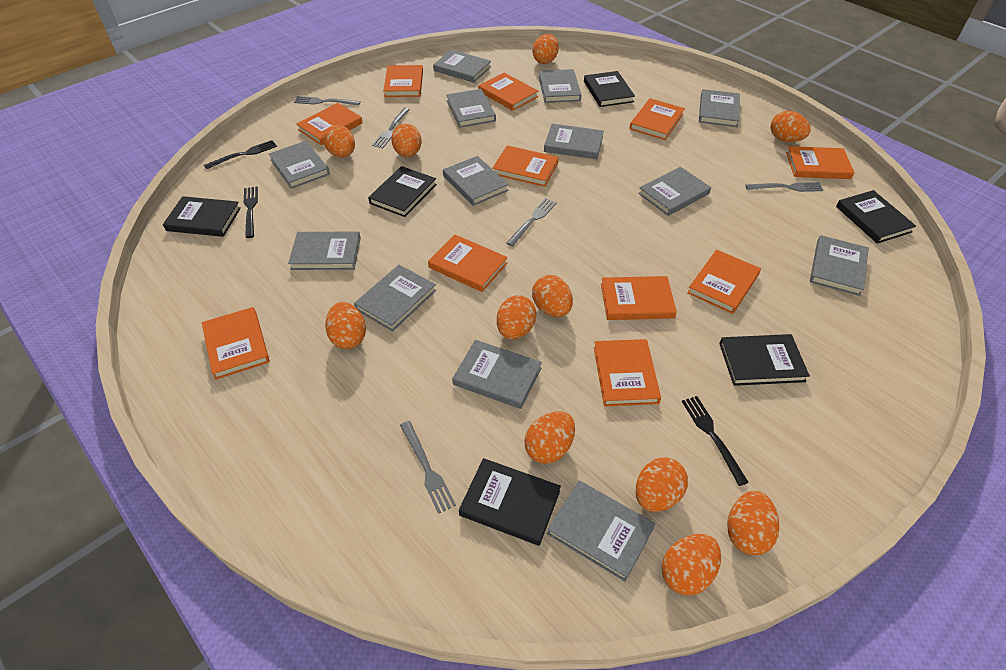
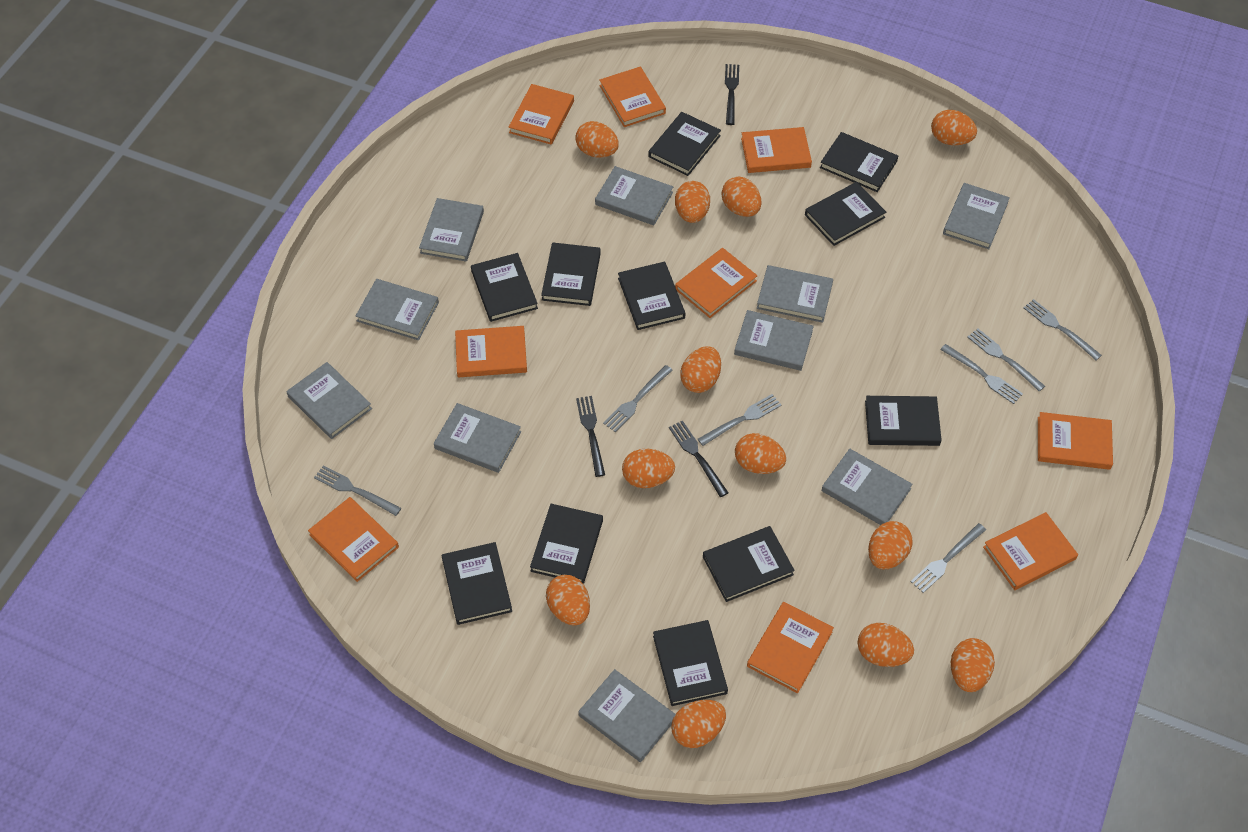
black book: [163,196,241,237] [368,166,437,217] [459,458,561,546] [584,71,635,107] [719,334,810,386] [836,190,916,244] = 6 -> [442,542,512,625] [471,253,538,322] [530,504,603,584] [541,242,601,306] [618,262,686,330] [648,112,721,176] [653,620,728,706] [703,526,795,602] [805,182,886,246] [820,132,898,192] [865,396,942,446] = 11
grey book: [269,141,330,189] [288,232,361,270] [354,265,436,331] [433,50,491,83] [443,156,509,206] [446,89,496,128] [452,340,542,409] [539,69,581,103] [544,124,604,159] [547,480,655,581] [638,167,711,216] [699,89,740,127] [810,235,869,296] = 13 -> [286,362,372,439] [356,279,439,340] [419,198,484,262] [434,403,521,473] [578,669,675,762] [595,166,673,225] [734,310,814,371] [757,265,833,323] [821,449,912,525] [943,183,1010,249] = 10
grey fork: [294,96,360,106] [372,108,410,148] [400,421,456,514] [506,198,557,246] [745,182,824,192] = 5 -> [314,465,401,516] [603,365,673,432] [698,394,782,446] [911,523,986,593] [940,344,1023,404] [967,328,1045,391] [1023,299,1102,360] = 7
orange book: [202,307,270,380] [296,103,363,145] [383,65,423,97] [428,235,508,292] [478,73,538,111] [492,145,559,187] [594,339,661,406] [601,276,677,320] [629,98,685,140] [687,250,761,314] [786,146,854,179] = 11 -> [308,497,399,582] [455,326,527,377] [508,84,574,145] [599,67,666,127] [675,248,758,318] [741,127,812,173] [747,602,834,693] [983,512,1078,590] [1038,412,1113,470] = 9
orange egg: [323,125,355,158] [325,302,366,349] [391,124,422,157] [497,295,537,340] [524,411,575,464] [532,34,559,64] [532,275,573,317] [636,457,688,512] [661,534,721,596] [727,491,779,555] [771,111,811,142] = 11 -> [546,575,590,626] [575,121,619,158] [622,449,675,488] [671,700,726,748] [675,181,710,223] [680,346,721,393] [722,177,761,217] [735,433,786,474] [857,623,914,667] [868,521,913,569] [931,110,977,145] [951,638,995,692] = 12

